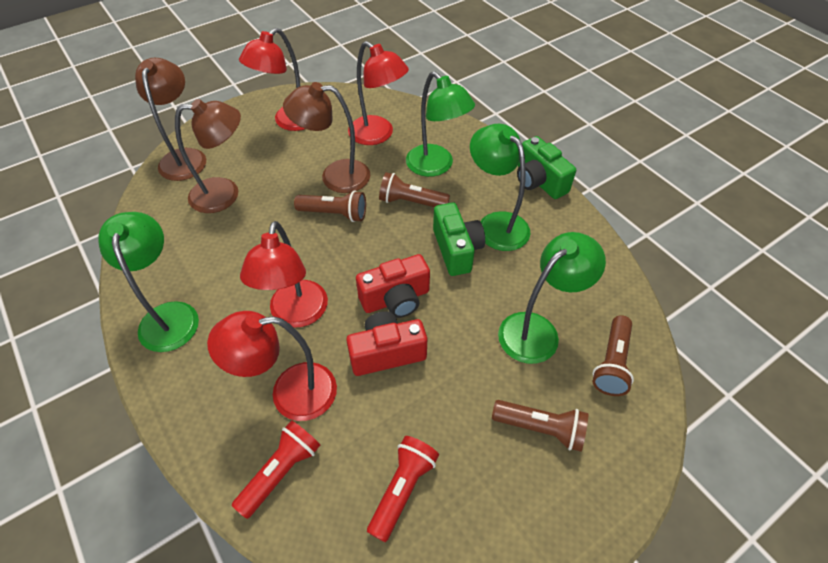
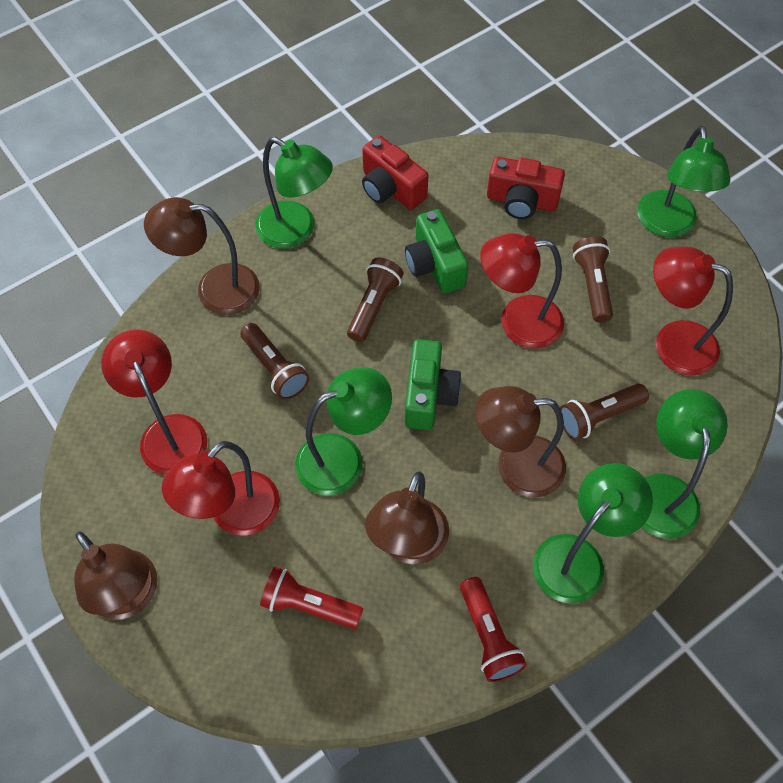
brown lamp: [135,58,206,181] [175,99,241,213] [283,82,371,193] = 3 -> [74,531,157,620] [144,197,260,315] [365,472,449,564] [475,386,566,498] = 4
green lamp: [99,212,199,352] [406,71,475,177] [470,124,530,251] [498,232,606,364] = 4 -> [255,137,333,249] [295,367,392,496] [533,463,653,603] [638,126,730,237] [642,389,728,539] = 5

